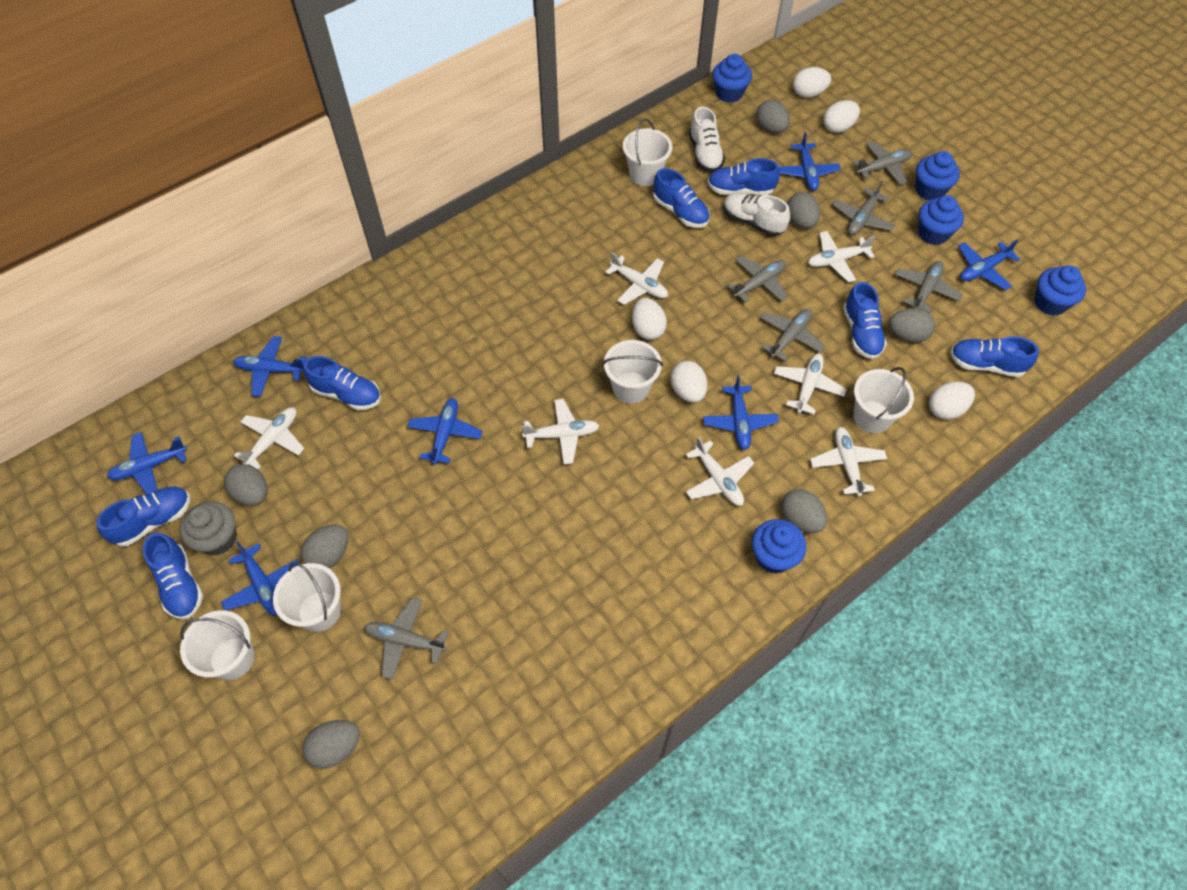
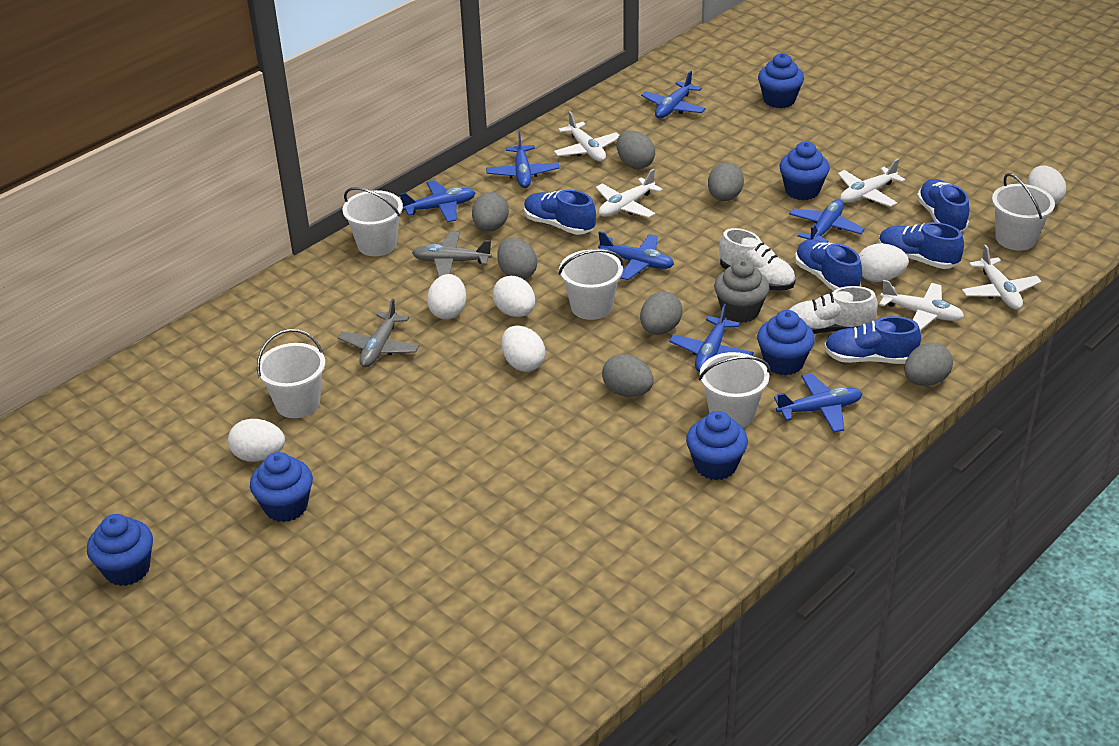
blue cupcake: [712,54,752,103] [752,519,806,574] [916,151,960,200] [918,195,964,245] [1034,265,1086,316] = 5 -> [87,514,153,586] [250,452,313,522] [686,411,748,480] [757,310,815,375] [758,53,804,108] [779,142,830,200] = 6
blue shoe: [96,486,190,546] [143,533,203,619] [303,356,381,411] [653,168,710,228] [708,158,780,195] [843,282,887,359] [950,336,1039,377] = 7 -> [524,190,596,235] [795,239,862,291] [824,316,921,364] [879,222,964,269] [917,179,969,232] = 5
grey plane: [364,597,448,679] [727,256,788,303] [760,309,825,362] [832,181,895,235] [852,141,912,185] [895,261,963,313] = 6 -> [338,299,419,367] [412,232,492,278] = 2
white egg: [632,298,667,340] [670,361,707,403] [793,67,831,98] [823,100,860,133] [929,382,975,419] = 5 -> [228,419,285,462] [427,274,466,319] [493,276,535,317] [502,326,545,372] [859,243,909,282] [1027,165,1066,205] = 6
white plane: [234,407,304,469] [521,399,599,464] [605,252,668,305] [686,437,754,506] [774,354,847,414] [808,231,875,282] [810,427,887,496] = 7 -> [554,111,620,162] [596,169,663,218] [838,159,905,207] [879,280,964,330] [962,245,1042,310] = 5

